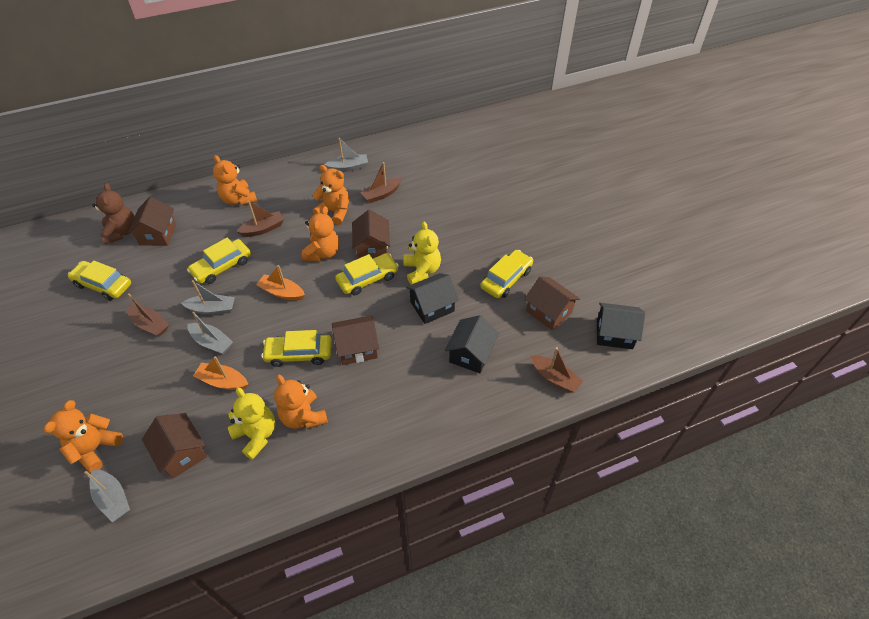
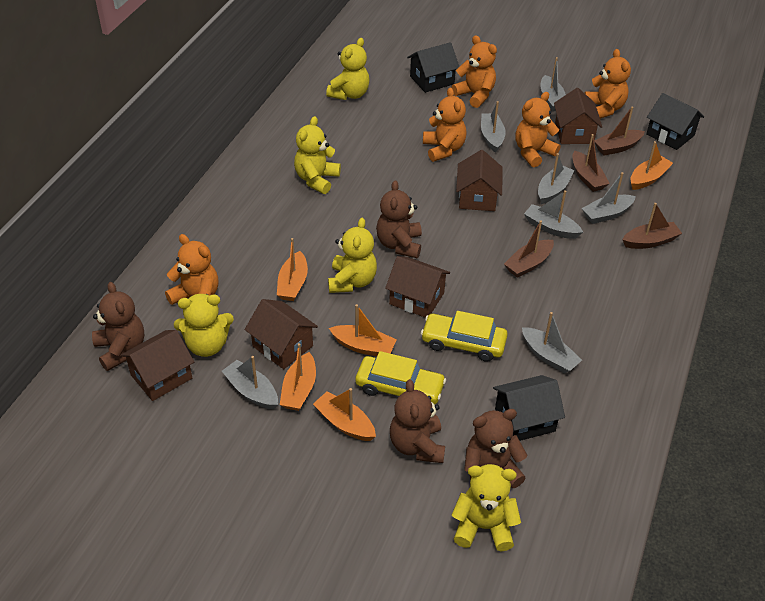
brown teddy bear: [92,183,134,244] = 1 -> [92,282,144,371] [376,180,422,258] [390,379,445,463] [464,409,528,488] = 4
grey boat: [84,469,130,522] [181,280,235,315] [188,312,233,354] [324,138,368,172] = 4 -> [222,356,278,409] [481,101,506,153] [522,312,582,373] [524,190,583,239] [538,153,575,204] [541,57,566,111] [582,172,636,224] = 7
orange boat: [193,356,248,390] [256,265,305,300] = 2 -> [277,238,308,301] [280,343,316,411] [313,388,376,441] [329,304,397,356] [630,141,673,190] = 5
yellow car: [68,261,131,301] [187,238,251,284] [261,330,332,367] [335,253,399,295] [481,250,533,298] = 5 -> [355,351,446,404] [421,311,508,362] = 2
yellow teddy bear: [228,388,275,460] [404,222,441,285] = 2 -> [174,294,234,357] [294,116,341,194] [326,38,369,100] [328,218,377,293] [452,464,521,551] = 5

